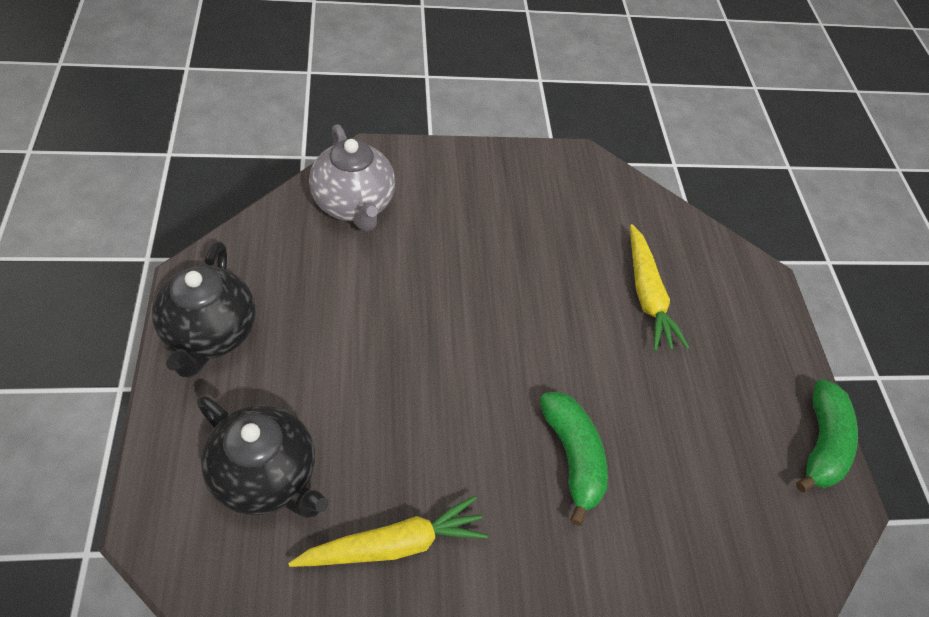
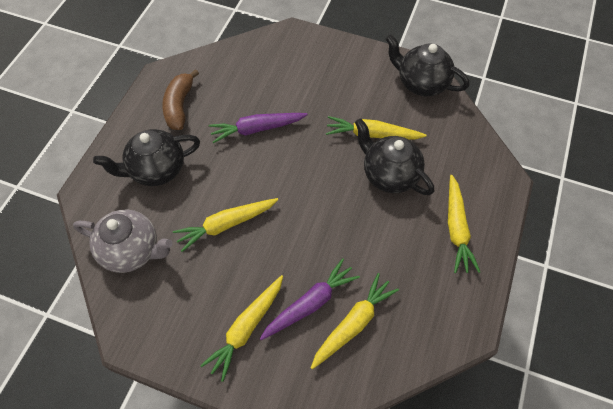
black teapot: [152,241,256,378] [197,396,329,518] = 2 -> [93,129,200,186] [355,118,434,195] [386,34,469,96] = 3
brown banana: none = 0 -> [162,69,199,130] = 1
green banana: [540,392,608,526] [796,379,858,492] = 2 -> none = 0
purple carrot: none = 0 -> [209,113,308,143] [260,258,360,340] = 2
yellow carrot: [288,496,488,567] [630,224,689,351] = 2 -> [173,198,279,252] [200,275,283,382] [311,273,399,369] [326,116,427,140] [448,175,480,273] = 5

